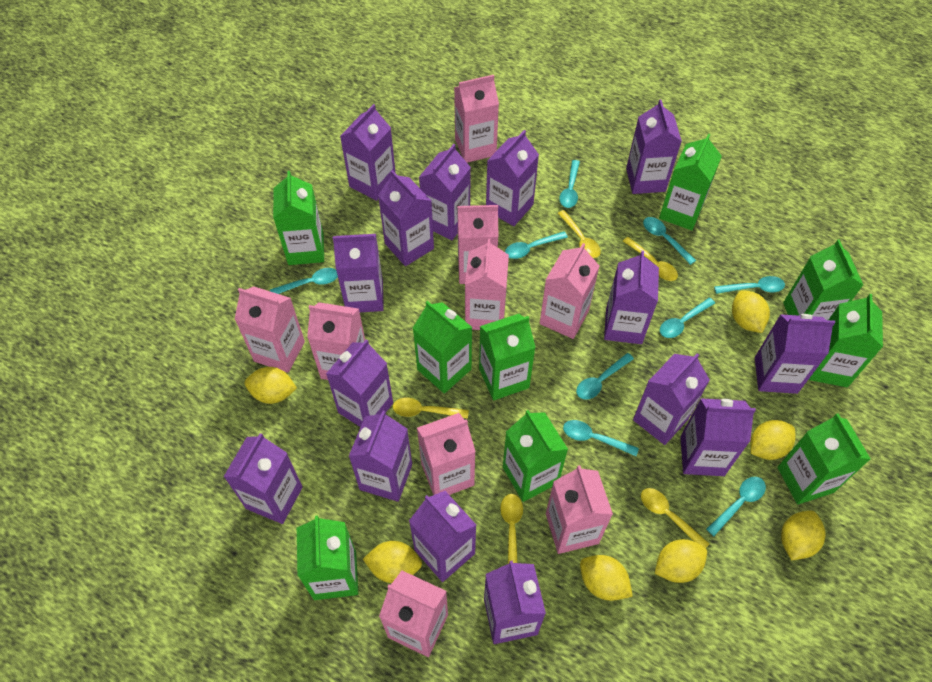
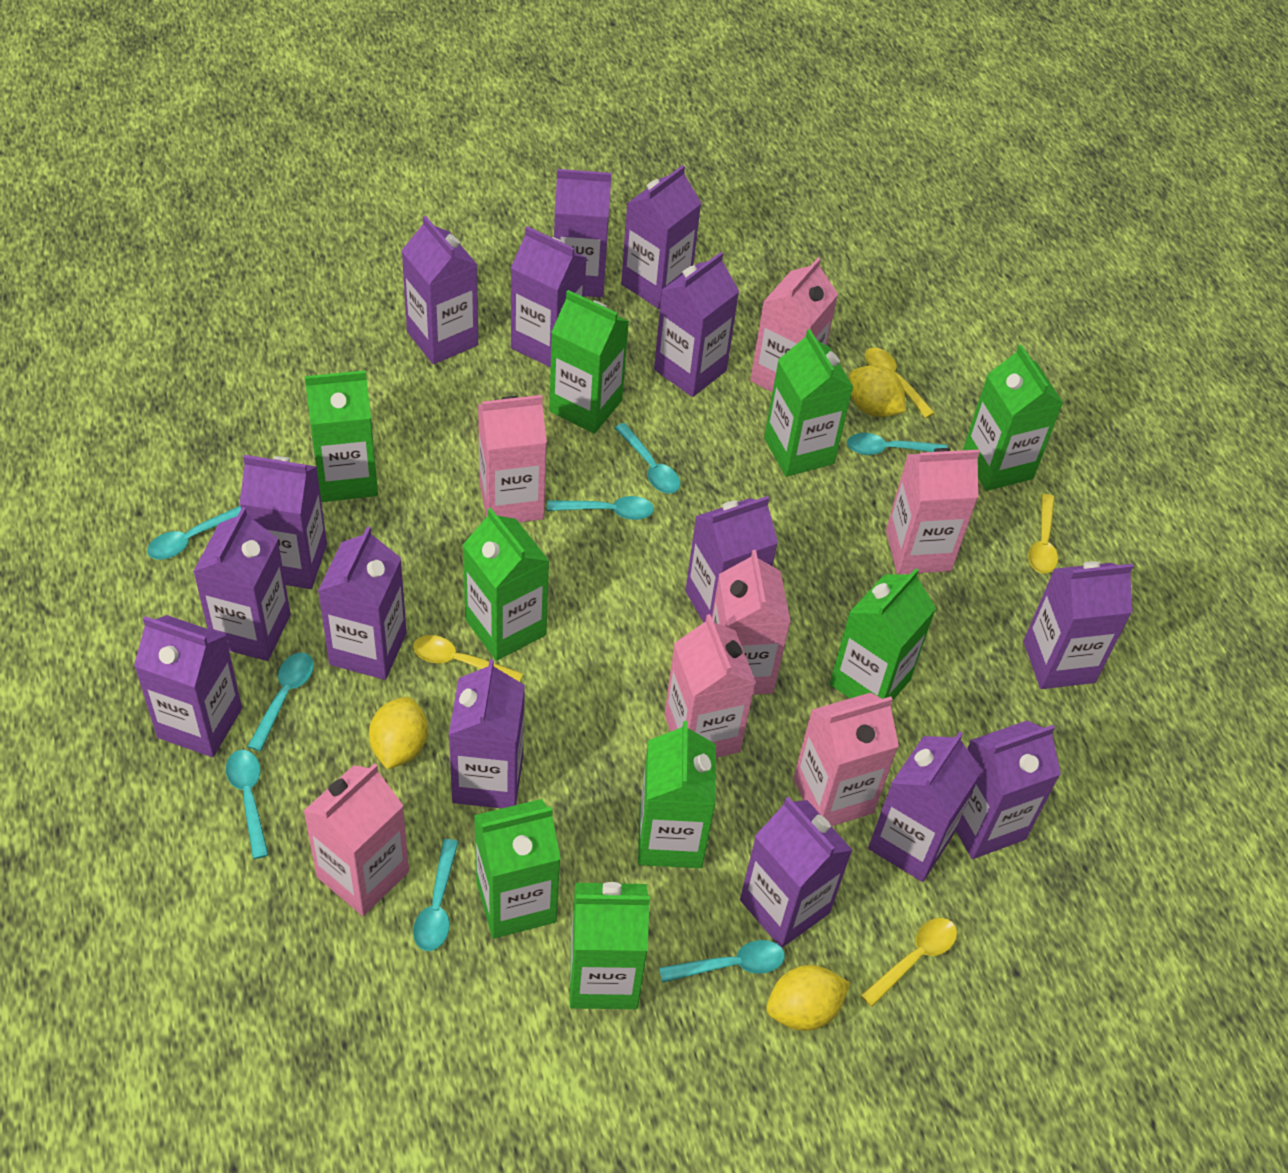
pink carton: [234,286,305,373] [307,302,365,380] [379,571,448,657] [417,413,476,495] [454,75,499,163] [457,205,499,284] [465,238,509,330] [540,243,599,339] [546,465,613,554] = 9 -> [304,763,409,916] [478,395,547,522] [664,614,756,758] [712,550,791,695] [750,258,838,392] [793,693,899,826] [886,448,980,574] = 7
turquoise spoon: [270,268,338,294] [505,231,568,259] [559,160,580,208] [563,420,639,456] [576,353,634,400] [643,217,696,265] [660,298,715,338] [706,477,766,536] [714,276,785,294] = 9 -> [147,506,241,559] [226,750,269,859] [247,652,314,751] [413,839,458,951] [547,496,654,520] [615,423,680,494] [659,940,785,983] [847,433,948,455] = 8
yellow lemon: [245,367,297,404] [363,541,422,583] [580,555,633,601] [655,539,707,583] [732,290,770,333] [751,420,796,460] [781,511,825,560] = 7 -> [369,697,428,769] [766,965,850,1031] [849,365,906,417] = 3
yellow spoon: [393,398,469,419] [500,494,523,564] [558,210,601,258] [623,237,678,281] [641,488,709,548] = 5 -> [413,635,523,682] [861,918,957,1007] [865,348,935,418] [1028,494,1058,574] = 4

